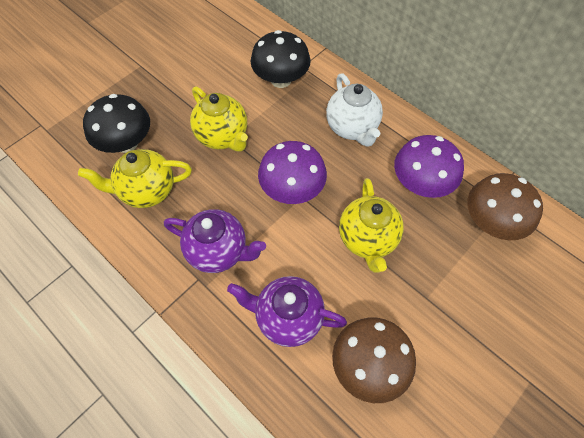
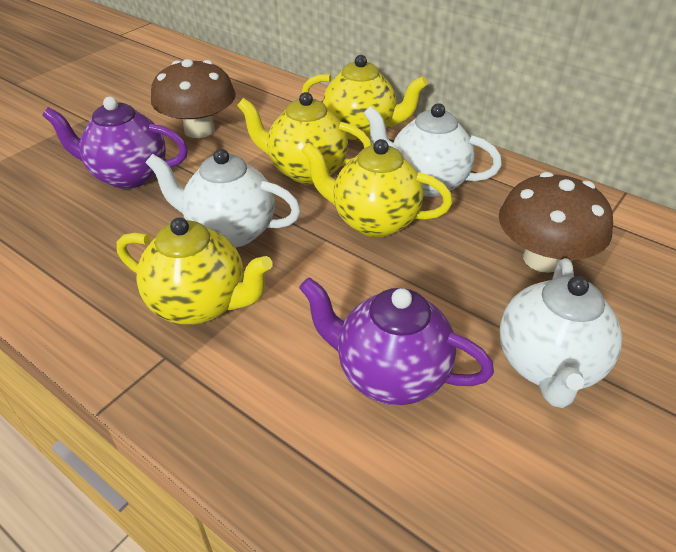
black mushroom: [83,94,150,153] [251,30,311,88] = 2 -> none = 0
purple mushroom: [258,141,327,204] [394,135,464,198] = 2 -> none = 0
white teapot: [326,73,383,147] = 1 -> [145,149,301,248] [363,103,502,197] [500,258,622,408] = 3
yellow teapot: [78,149,192,208] [190,86,248,152] [339,178,404,273] = 3 -> [117,217,273,325] [237,92,372,184] [301,139,452,237] [302,55,428,141] = 4

